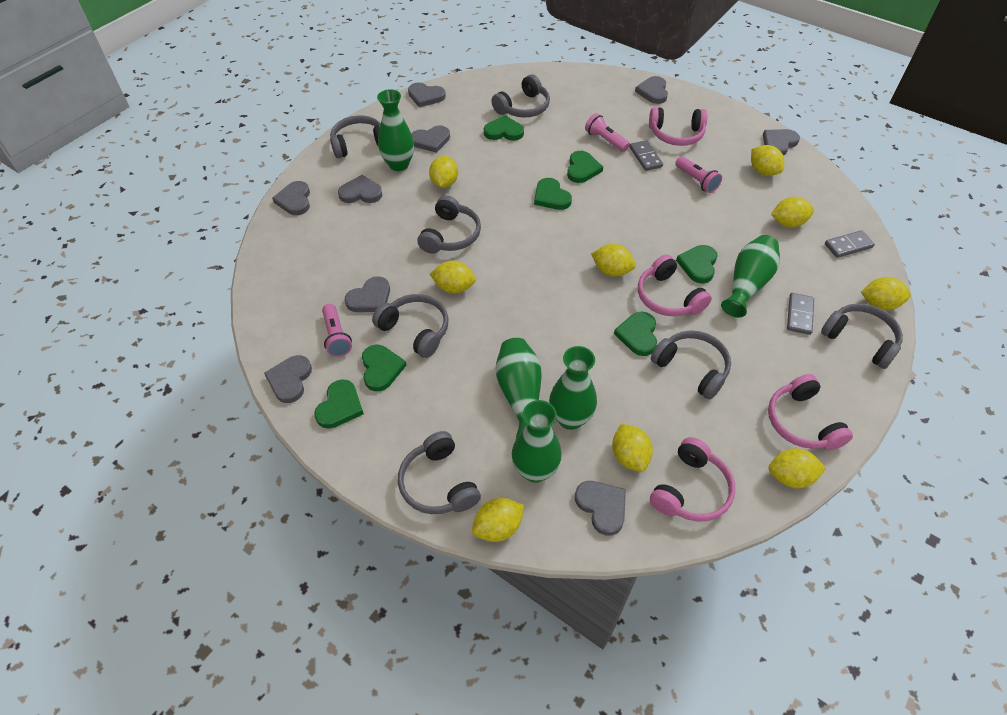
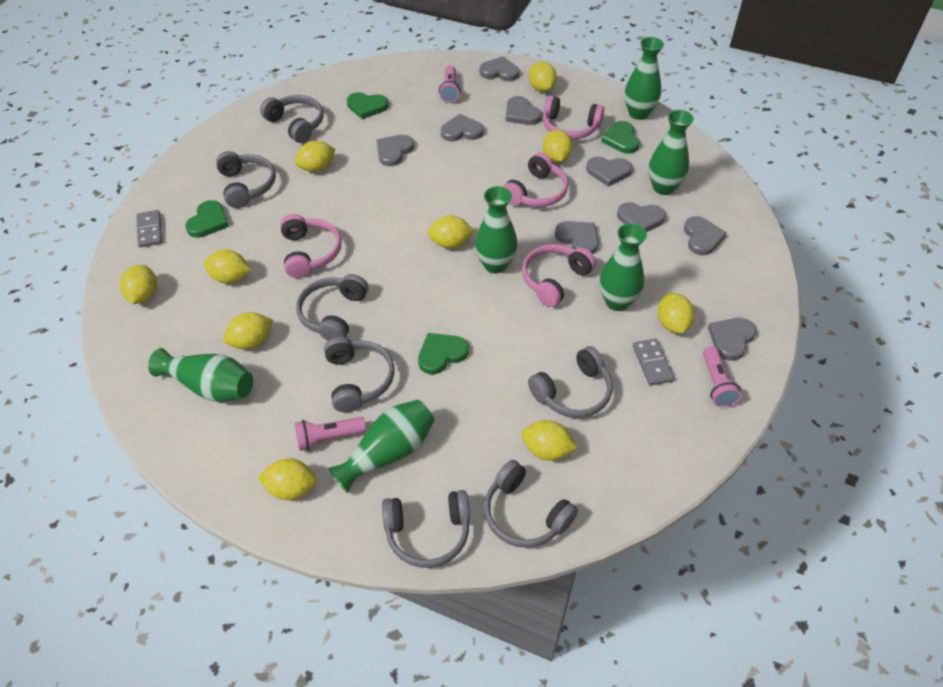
green heart: [314,379,364,429] [362,345,407,391] [484,115,524,141] [534,178,572,210] [567,151,603,183] [614,312,657,356] [676,245,718,283] = 7 -> [185,200,229,238] [347,92,388,119] [418,333,468,374] [601,121,640,154] = 4
green vase: [377,89,414,171] [496,338,542,438] [511,400,562,483] [549,346,597,430] [721,235,780,317] = 5 -> [148,348,253,402] [328,400,434,493] [475,186,518,273] [599,223,647,311] [624,37,664,120] [649,110,694,195] = 6
grey domino: [629,140,663,171] [787,293,814,335] [825,230,875,258] = 3 -> [136,210,162,248] [633,339,674,386] = 2
yellow lemon: [429,156,458,188] [430,261,476,294] [472,498,525,542] [591,244,636,277] [612,424,653,472] [751,145,784,176] [769,448,826,488] [771,197,814,228] [861,277,911,310] = 9 -> [120,265,157,304] [204,249,251,284] [224,312,273,350] [258,458,317,500] [295,141,335,172] [427,215,475,249] [521,420,577,460] [529,62,557,92] [543,130,573,163] [658,293,695,334] = 10

